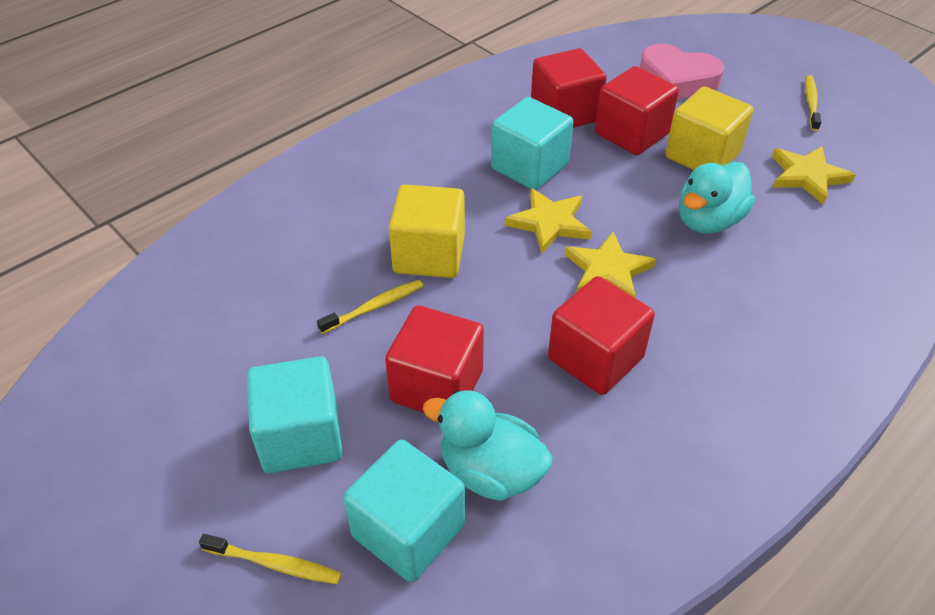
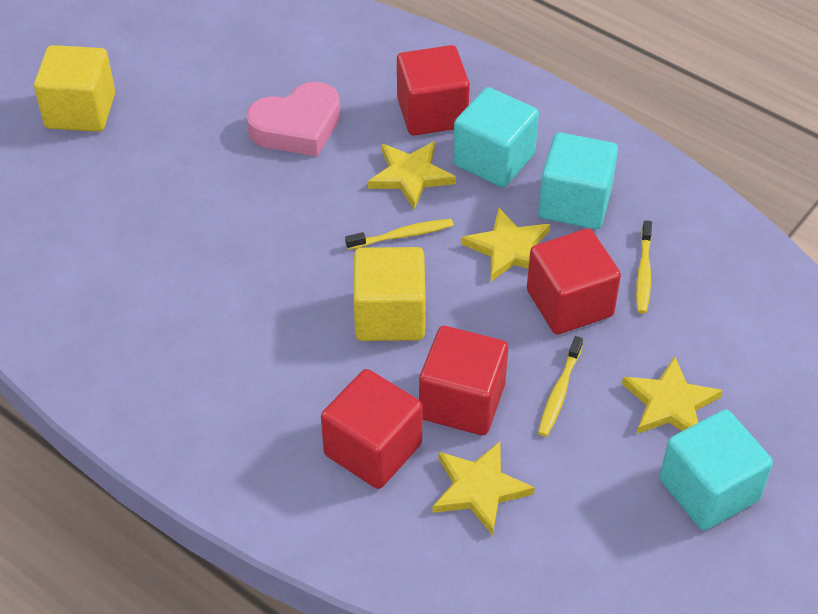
turquoise duck: [423,390,553,501] [679,162,755,234] = 2 -> none = 0
yellow star: [505,188,592,254] [565,232,656,298] [772,146,855,205] = 3 -> [368,141,456,209] [432,441,535,536] [461,207,550,281] [622,356,723,434] = 4

